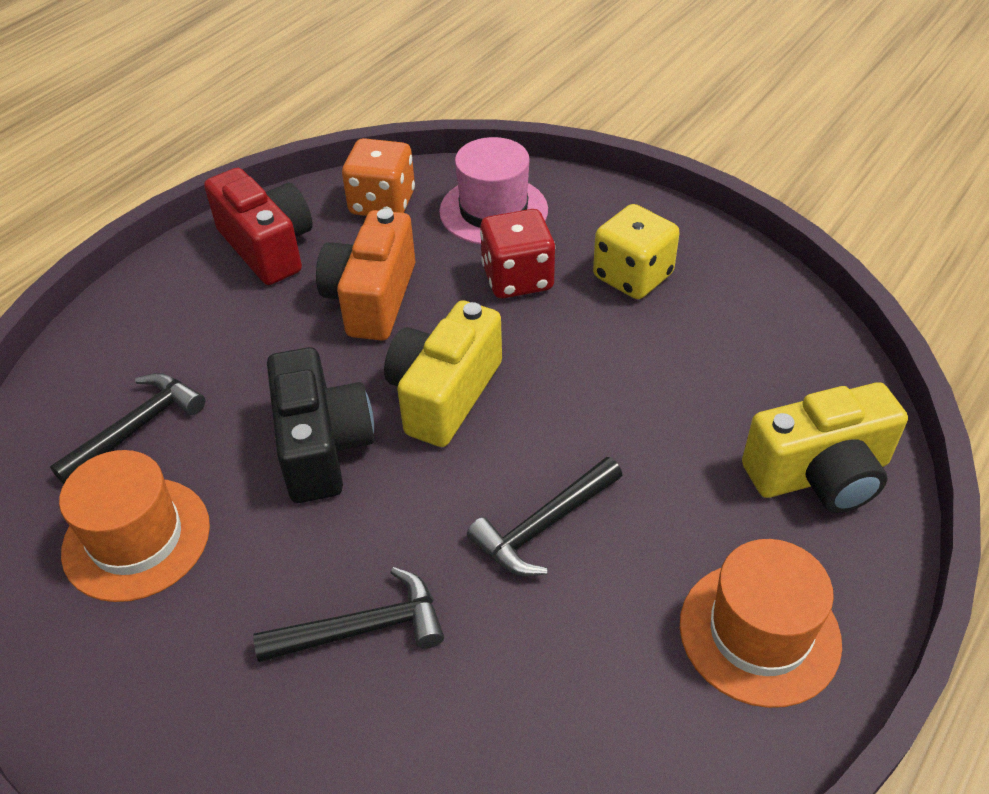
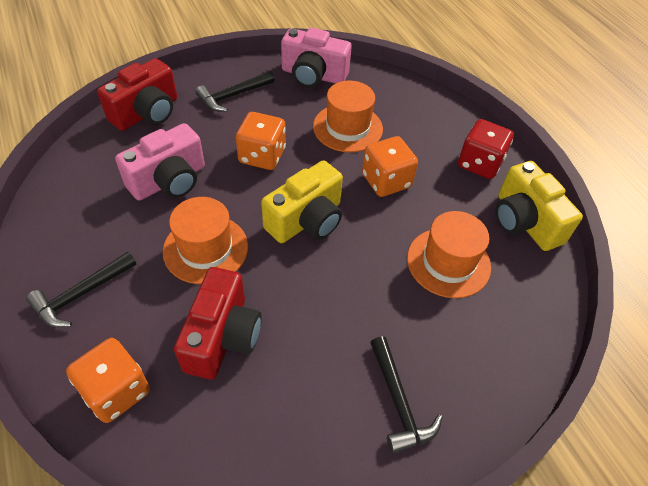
black camera: [267,347,374,503] = 1 -> none = 0
orange camera: [316,209,415,341] = 1 -> none = 0
orange dice: [342,138,415,216] = 1 -> [66,338,150,423] [236,112,286,170] [362,136,418,197] = 3
orange hat: [59,450,210,602] [680,539,842,708] = 2 -> [163,197,248,284] [313,80,383,153] [407,211,491,298] = 3
pink camera: none = 0 -> [115,123,205,201] [281,28,352,88] = 2
pink hat: [439,137,548,245] = 1 -> none = 0
red camera: [204,168,313,285] = 1 -> [97,58,177,131] [174,267,262,379] = 2
yellow dice: [593,204,680,299] = 1 -> none = 0

